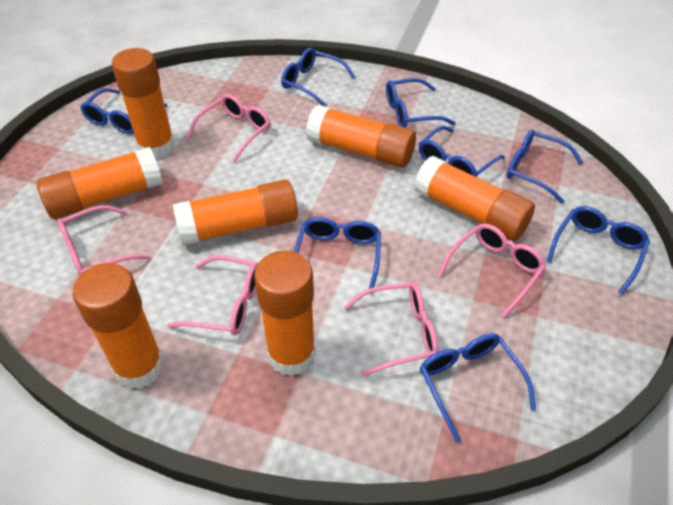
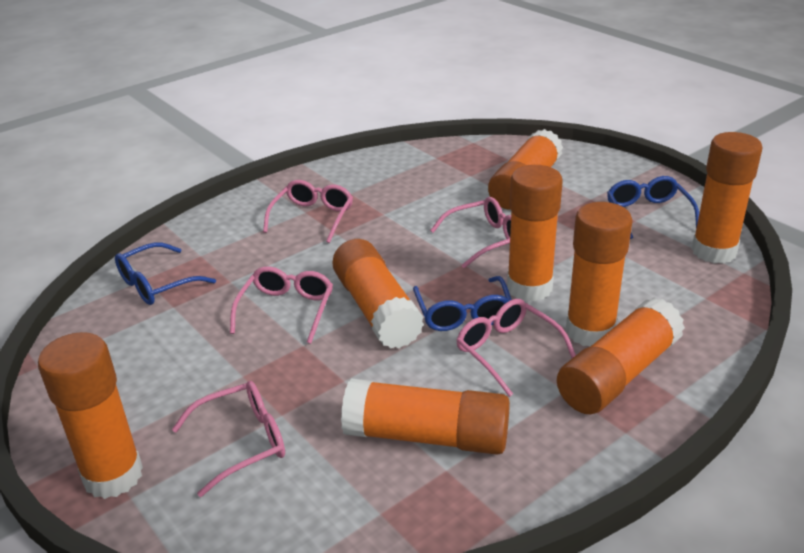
blue glasses: [80,88,167,134] [281,48,356,107] [294,217,381,293] [386,78,456,127] [419,125,505,177] [420,333,536,443] [507,129,583,204] [546,206,650,295] = 8 -> [115,242,216,305] [413,276,512,331] [607,176,699,239] = 3
orange glue stick: [37,147,163,219] [73,263,165,389] [112,48,175,159] [173,180,298,245] [254,250,316,376] [306,105,416,168] [414,156,535,241] = 7 -> [38,332,143,499] [332,239,424,349] [341,379,510,455] [488,129,563,210] [507,165,563,301] [557,297,685,414] [566,202,632,346] [691,132,763,264] = 8

